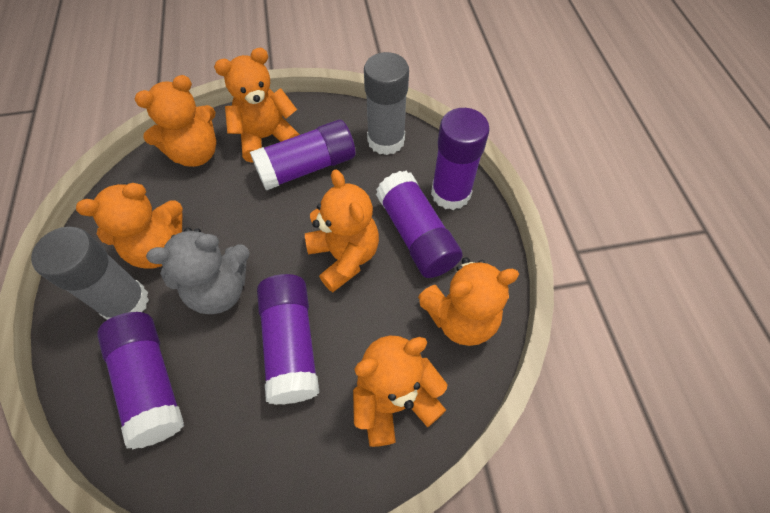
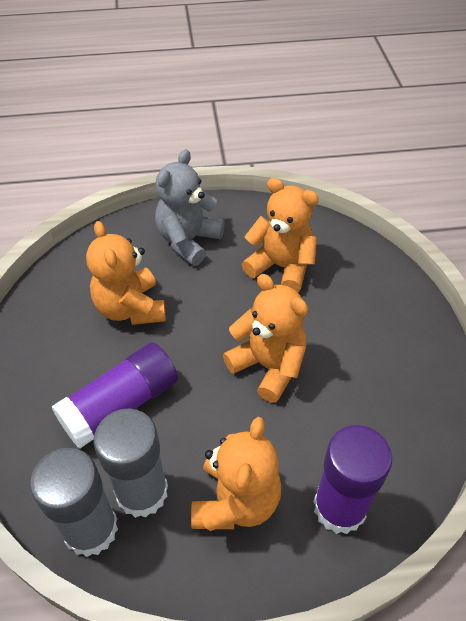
orange teddy bear: [76,183,183,269] [134,75,216,167] [214,48,300,163] [305,170,379,292] [353,336,448,447] [418,257,519,346] = 6 -> [86,221,166,325] [191,417,281,531] [223,274,308,403] [242,178,319,292] = 4
purple glue stick: [97,312,184,449] [250,120,356,191] [257,274,319,405] [376,170,463,278] [431,108,490,210] = 5 -> [51,342,178,449] [314,425,393,534] = 2

